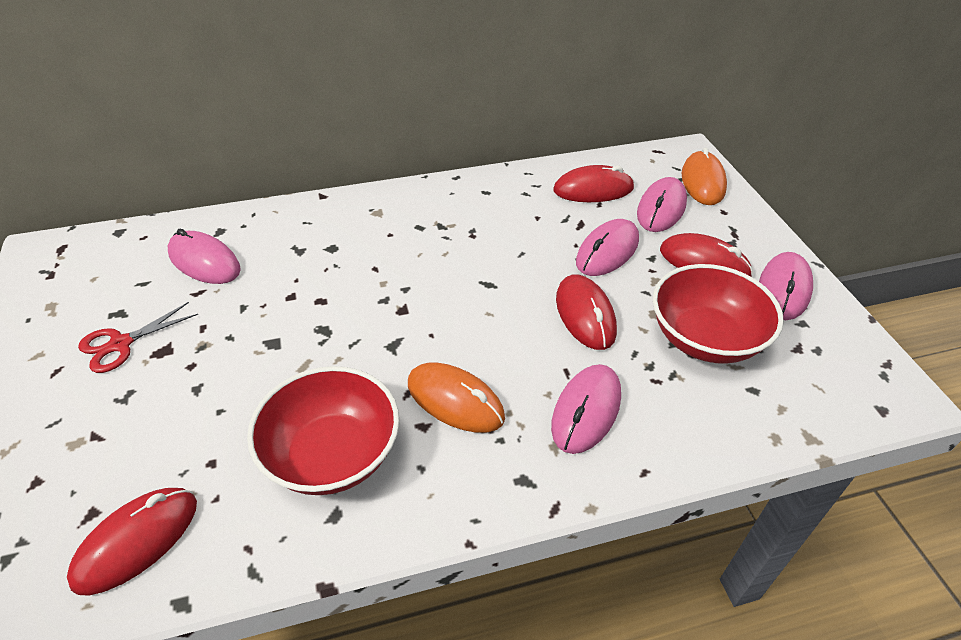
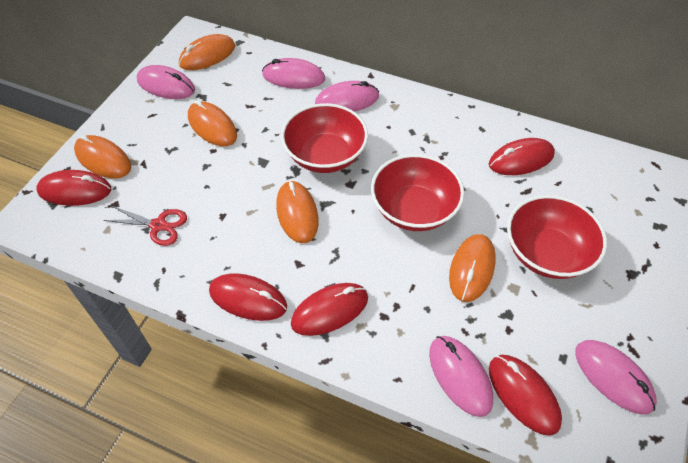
orange mouse: [408,363,505,433] [681,147,727,205] = 2 -> [74,135,131,179] [179,34,235,70] [188,100,237,146] [276,180,319,243] [449,234,496,302] = 5
red bowl: [247,366,399,495] [653,264,784,364] = 2 -> [281,103,368,173] [371,154,464,231] [507,195,607,279] = 3
red mouse: [67,488,197,596] [553,165,635,202] [556,274,617,350] [660,233,753,277] = 4 -> [36,170,111,206] [209,273,287,321] [291,283,368,336] [489,138,555,175] [489,355,562,436] = 5

